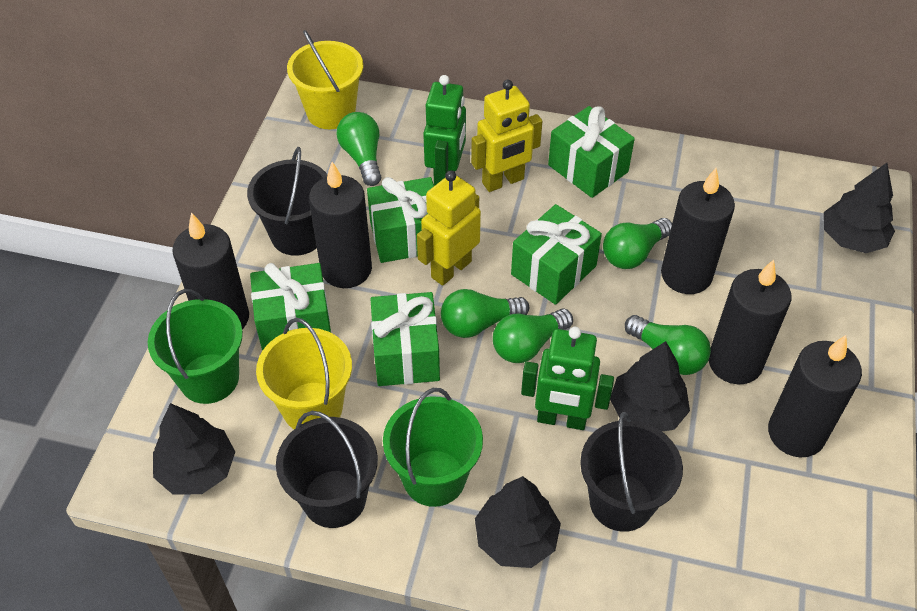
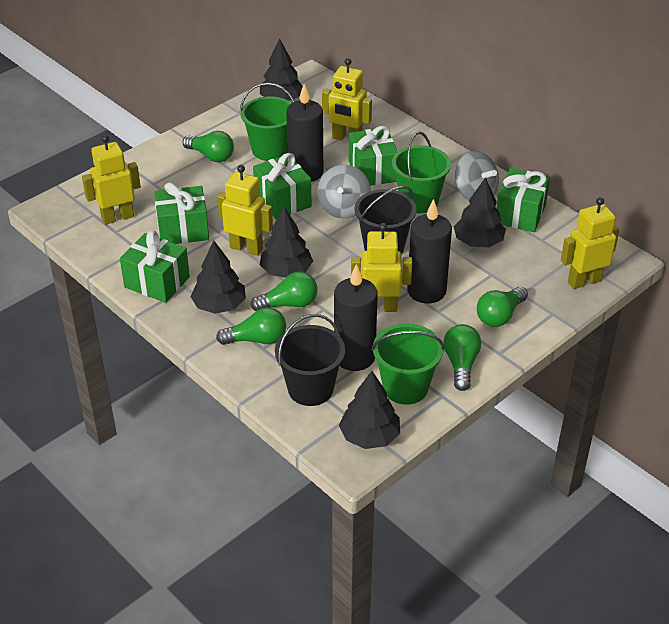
black bucket: [247,147,327,256] [276,411,378,528] [580,412,683,532] = 3 -> [275,314,345,406] [355,186,417,254] = 2
black candle: [172,213,249,330] [309,162,372,288] [661,168,735,294] [708,259,791,384] [768,335,862,457] = 5 -> [286,84,323,182] [334,264,378,371] [407,199,452,304] = 3
black tree: [153,403,235,494] [475,476,561,568] [610,341,690,432] [824,163,895,253] = 4 -> [190,240,246,314] [260,38,303,101] [260,207,313,278] [339,371,400,449] [454,177,506,247] = 5
green bucket: [148,289,243,404] [383,388,483,507] = 2 -> [240,83,295,161] [371,324,444,405] [392,131,451,213] = 3
green robot: [423,75,466,186] [521,327,614,430] = 2 -> none = 0
grey spinning top: none = 0 -> [318,165,371,218] [455,151,499,200] = 2
yellow bucket: [256,318,352,429] [287,30,363,129] = 2 -> none = 0
yellow robot: [417,170,481,286] [471,80,542,192] = 2 -> [82,135,141,225] [217,165,273,256] [322,58,372,141] [351,223,412,312] [561,197,620,289] = 5

